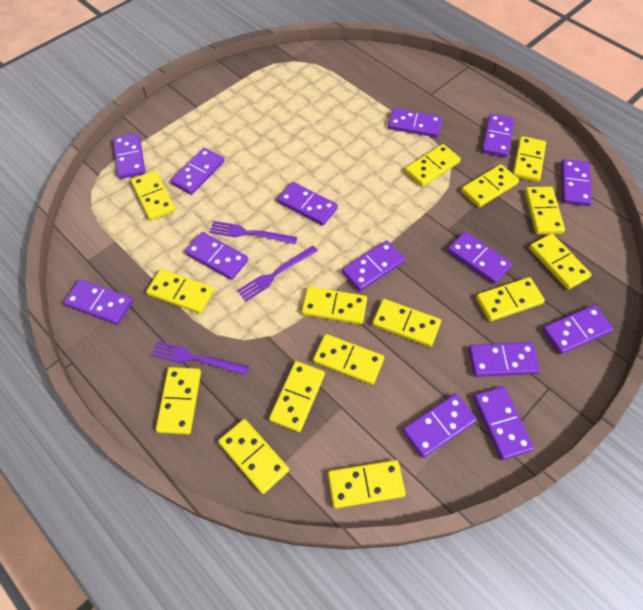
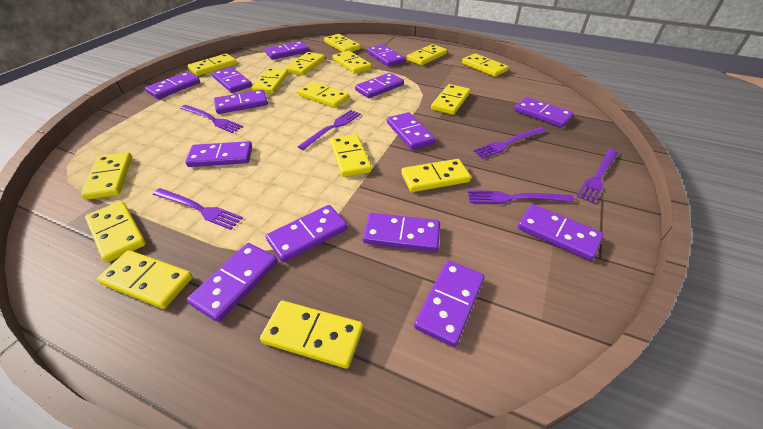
purple fork: [151,341,249,375] [209,221,297,244] [237,246,318,302] = 3 -> [153,188,243,230] [180,105,243,133] [298,110,361,150] [468,190,574,204] [473,127,546,159] [576,149,618,203] = 6

